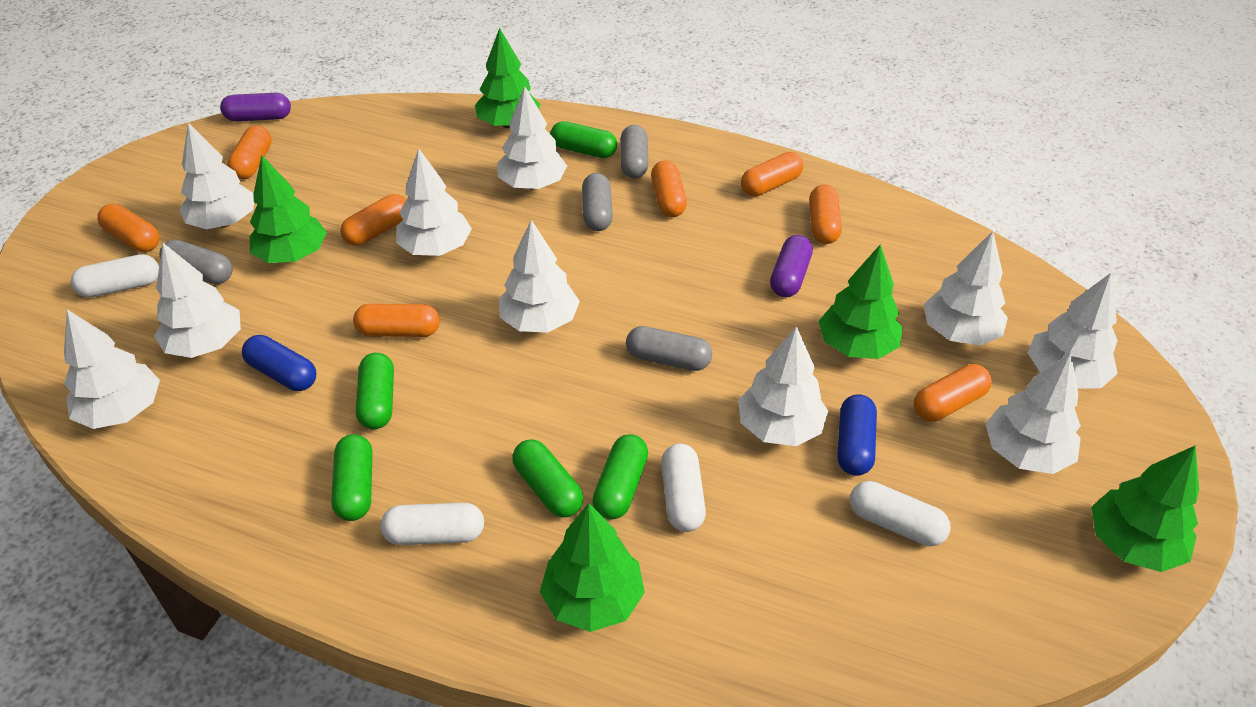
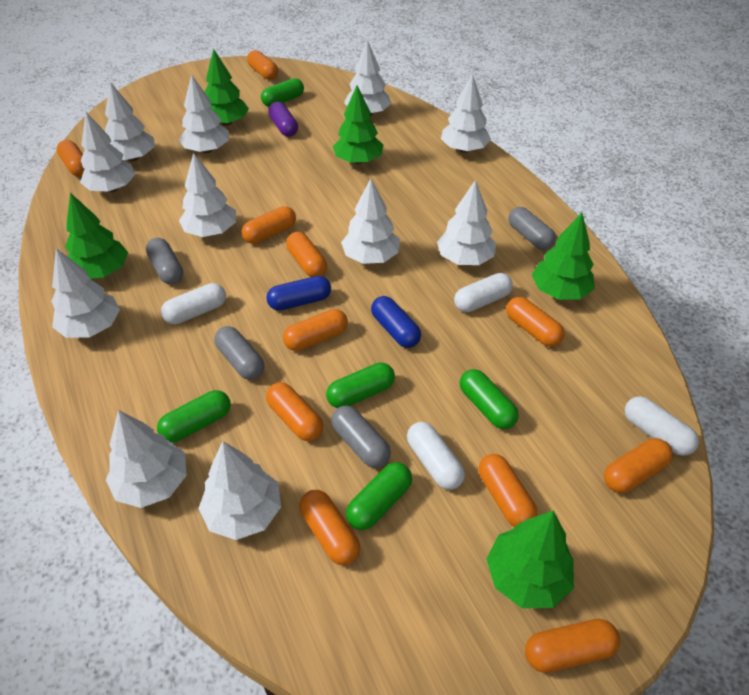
orange capsule: [97,204,160,252] [227,126,272,180] [340,194,406,246] [353,304,440,337] [651,160,687,217] [741,152,803,196] [809,185,842,244] [914,364,992,422] = 8 -> [57,140,85,177] [242,206,296,244] [247,50,278,80] [266,382,323,441] [283,309,348,351] [286,232,327,277] [299,490,360,565] [479,454,537,527] [506,297,565,347] [525,619,620,673] [604,438,673,493] = 11
purple capsule: [220,93,291,121] [770,235,813,297] = 2 -> [268,102,298,137] = 1
white tree: [64,309,160,429] [154,243,241,358] [180,123,254,229] [396,148,472,256] [498,86,567,189] [499,220,580,333] [738,326,828,446] [923,231,1008,346] [985,352,1081,474] [1028,273,1118,389] = 10 -> [51,248,120,338] [80,112,135,192] [105,82,155,162] [106,410,187,508] [179,74,229,153] [179,153,236,237] [198,441,281,540] [341,179,400,264] [344,40,391,116] [437,180,496,265] [441,74,491,153] = 11

